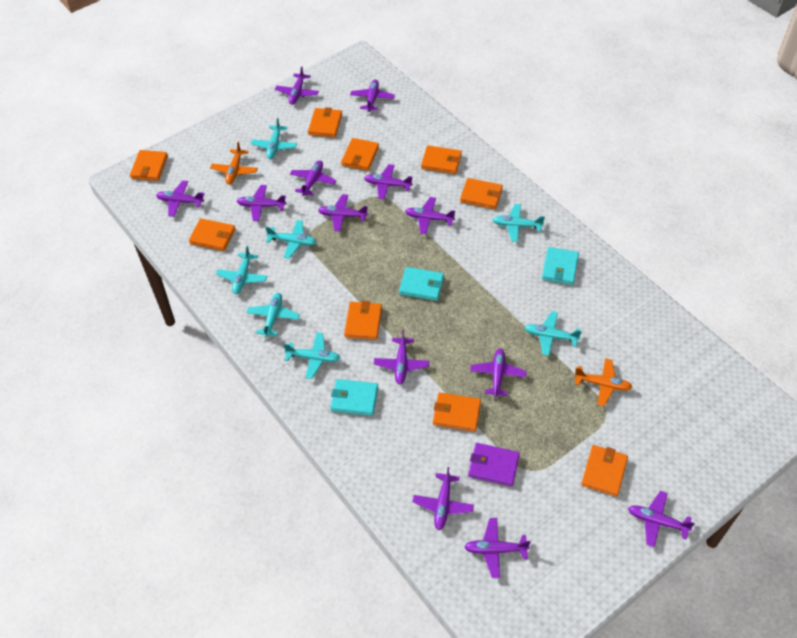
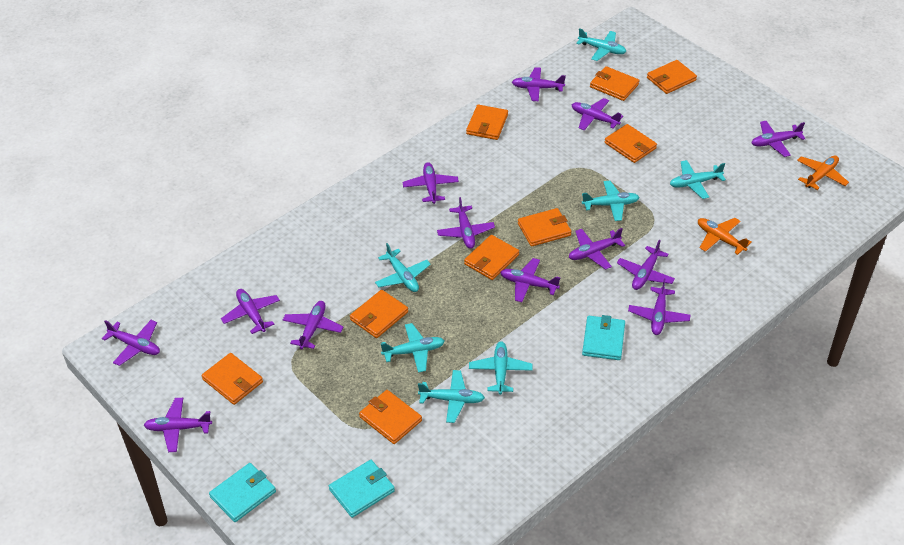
purple wallet: [468,443,520,487] = 1 -> none = 0

